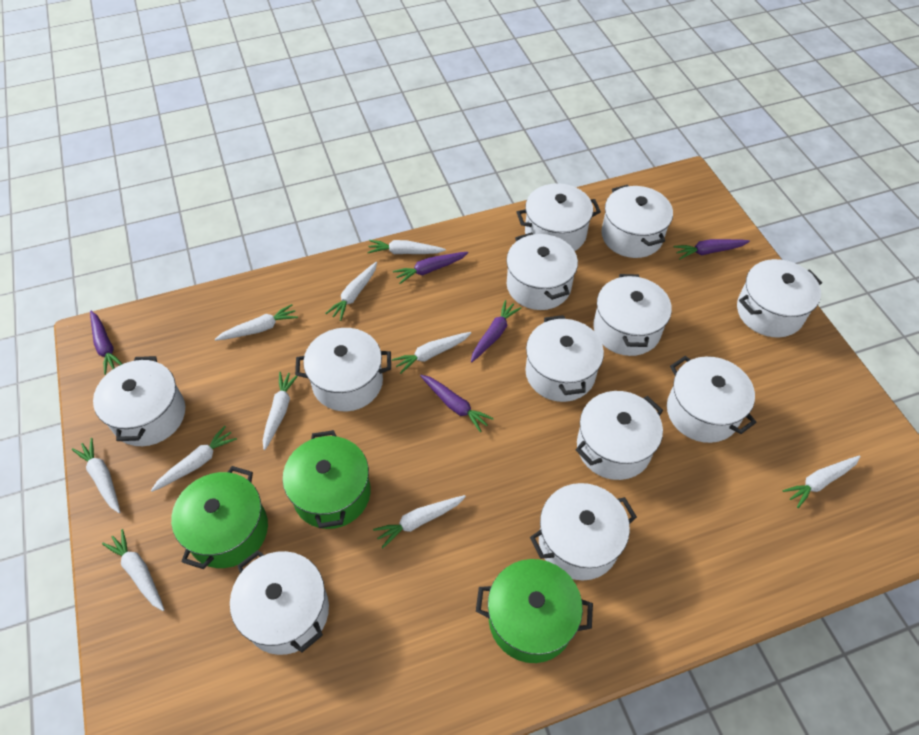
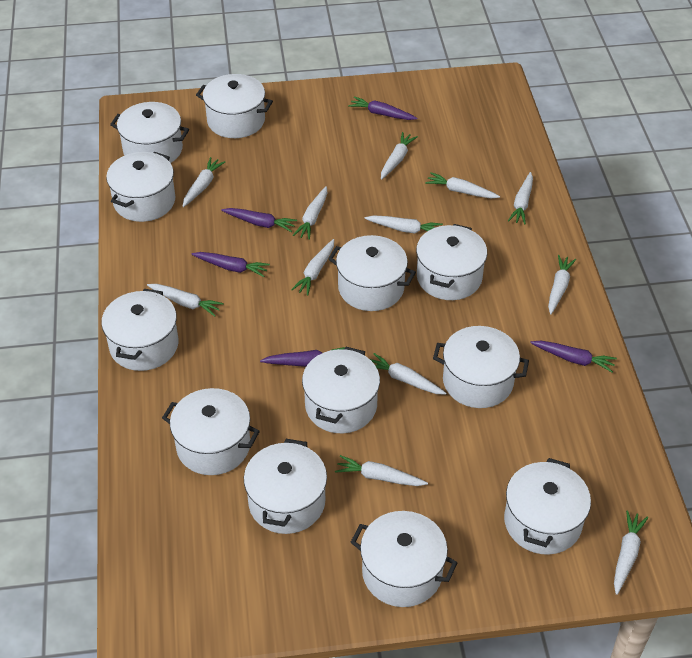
green pot: [171,466,268,569] [283,430,371,529] [476,559,593,663] = 3 -> none = 0
white carrot: [72,438,120,513] [102,529,164,611] [151,426,237,492] [214,304,298,341] [263,372,298,450] [325,262,377,321] [367,240,446,254] [373,495,466,548] [392,332,471,374] [783,455,861,508] = 10 -> [147,284,224,317] [182,157,225,207] [291,239,334,296] [293,186,327,240] [335,455,428,486] [365,215,443,234] [370,353,446,395] [381,132,418,179] [425,172,500,198] [508,172,533,225] [548,255,576,314] [614,510,648,595] = 12

